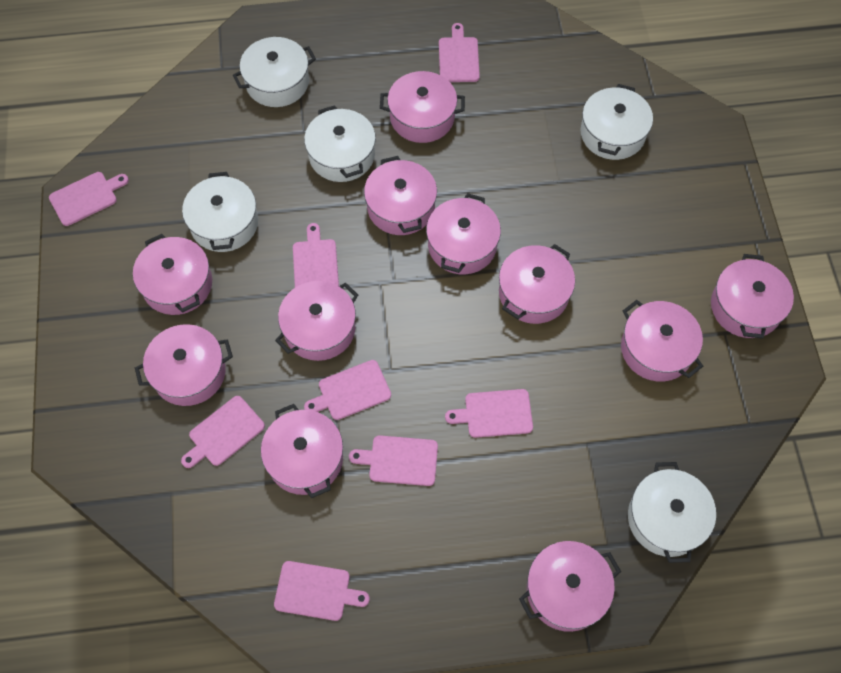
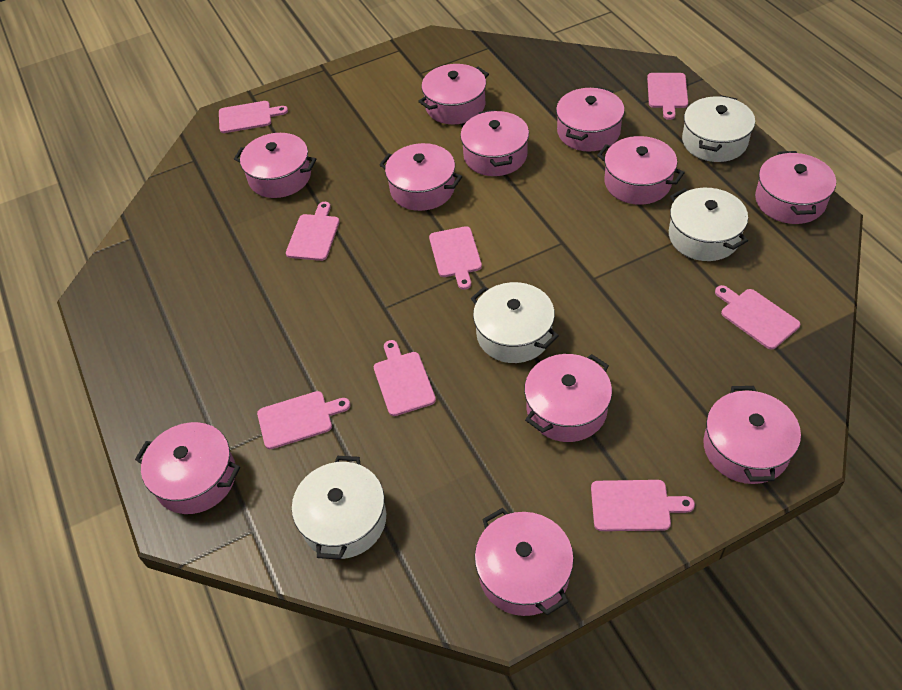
white pot: [182,172,258,252] [233,37,316,107] [304,105,376,182] [581,84,653,160] [628,462,716,563] = 5 -> [292,456,386,560] [471,282,559,363] [669,188,748,261] [682,95,755,162] = 4

